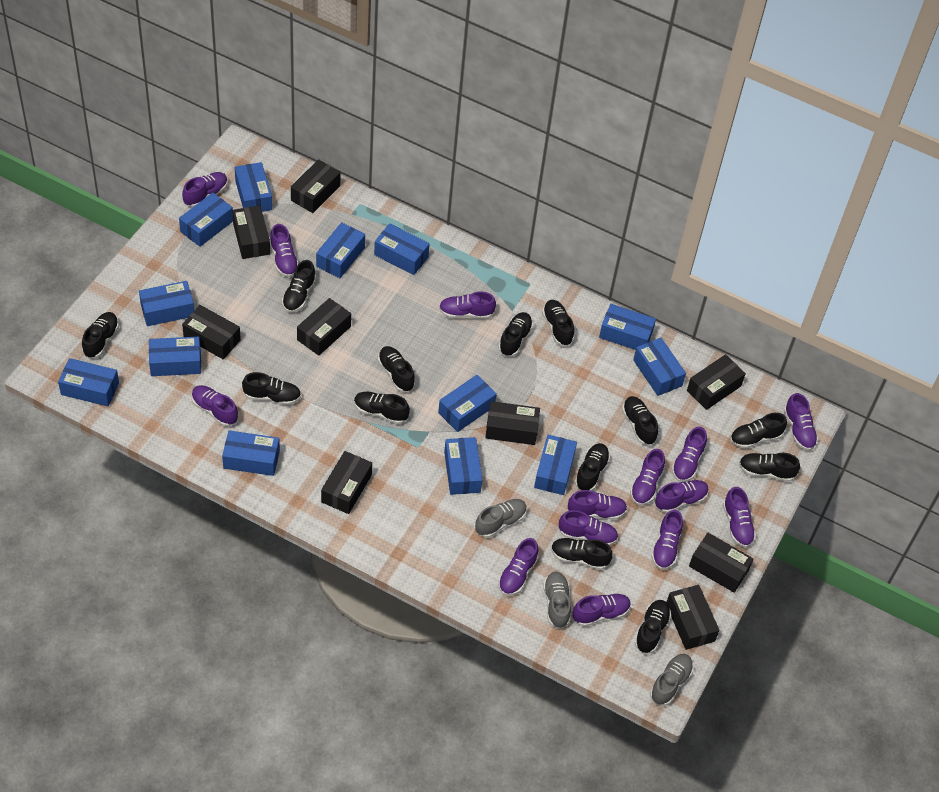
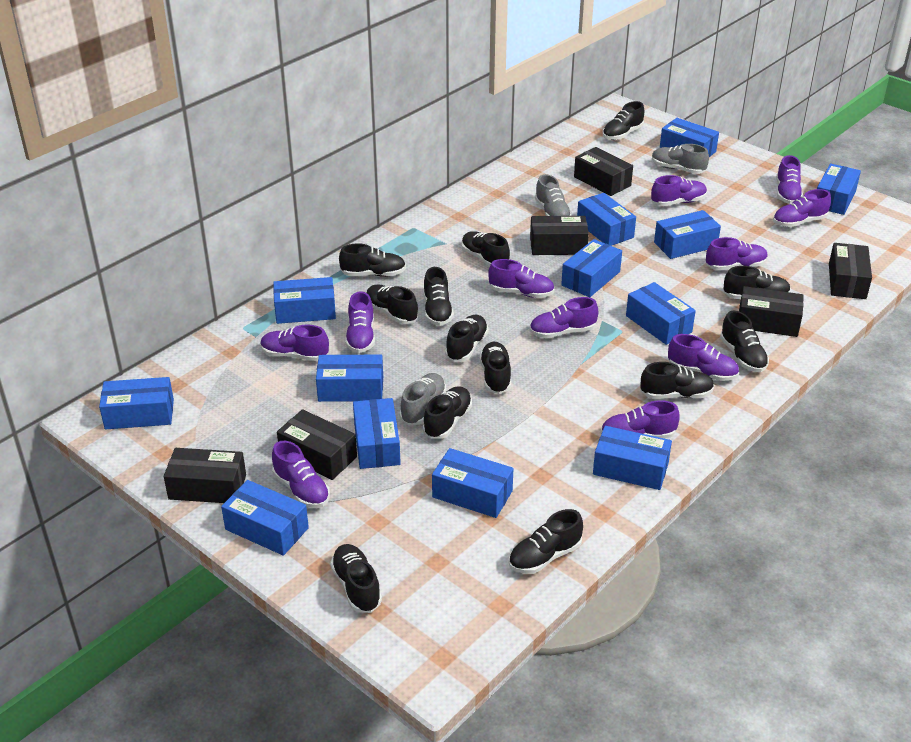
black box: [182,305,241,359] [232,205,270,259] [291,159,341,213] [297,298,351,356] [321,451,372,514] [485,401,540,445] [667,585,720,650] [687,354,746,410] [689,533,753,593] = 9 -> [164,448,246,503] [277,409,357,480] [530,216,589,255] [574,147,633,196] [739,286,804,337] [829,243,872,299] = 6
purple shoe: [182,172,228,207] [192,385,238,427] [270,224,299,277] [439,291,496,319] [498,538,538,596] [559,510,618,546] [567,490,627,520] [572,593,631,627] [630,449,665,505] [651,510,683,570] [655,480,709,513] [672,427,707,482] [723,487,756,548] [784,393,818,451] = 14 -> [260,325,329,361] [272,441,330,508] [345,291,375,353] [488,259,555,298] [530,297,598,338] [601,400,680,439] [651,175,707,206] [668,334,739,381] [706,237,768,270] [773,189,831,227] [776,155,803,204] = 11

